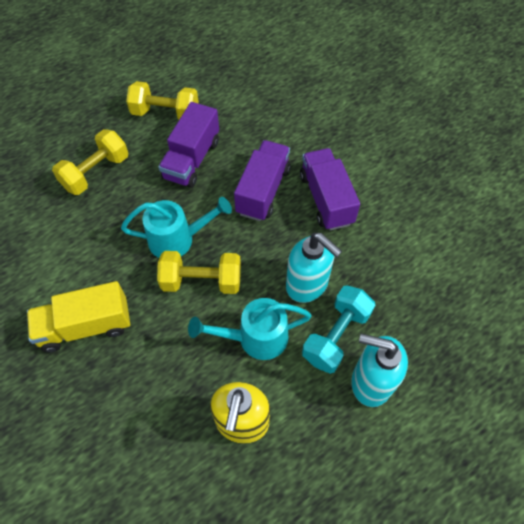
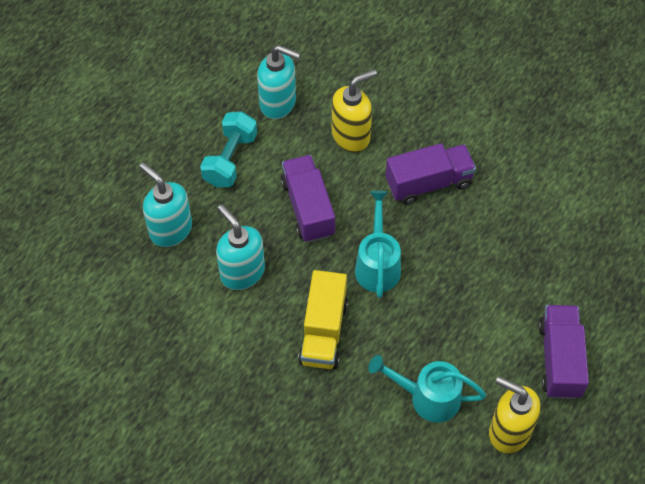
turquoise soap dispenser: [286,233,342,303] [351,334,408,407] = 2 -> [139,163,192,247] [216,205,265,290] [257,45,301,119] = 3
yellow dumbbell: [52,129,128,195] [126,81,199,119] [157,251,241,294] = 3 -> none = 0
yellow soap dispenser: [210,382,270,444] = 1 -> [332,69,377,152] [489,376,541,454] = 2

